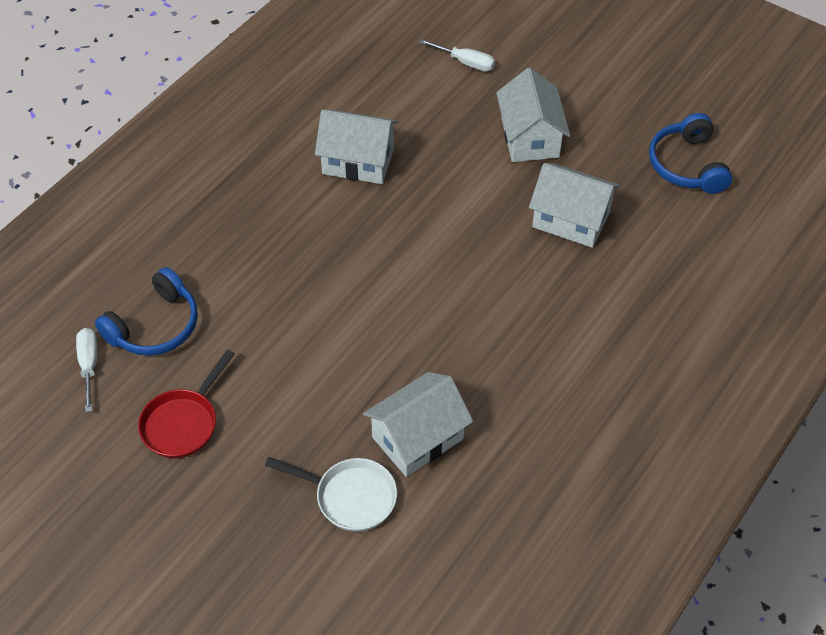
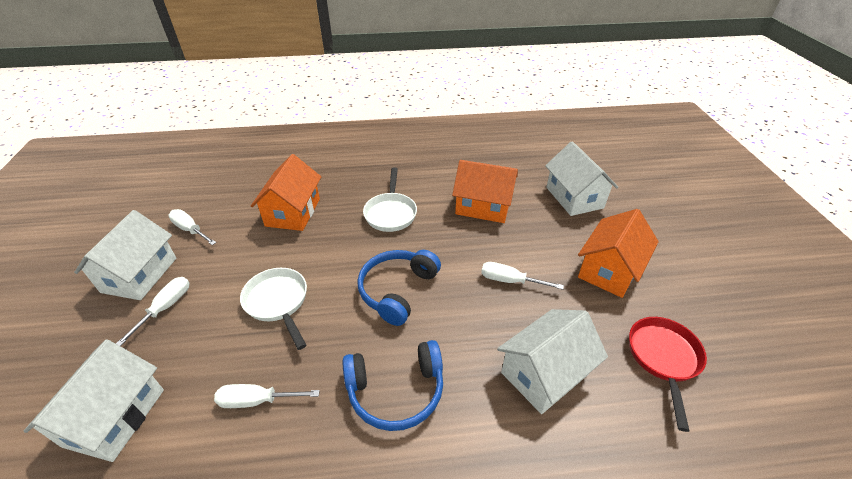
orange house: none = 0 -> [251,154,321,231] [452,160,518,223] [578,209,659,298] = 3
white pan: [265,457,397,532] = 1 -> [240,268,307,350] [363,167,417,232] = 2
white screwdriver: [76,328,97,412] [419,39,495,71] = 2 -> [116,277,189,346] [168,209,216,245] [214,384,320,408] [481,262,564,290] = 4

